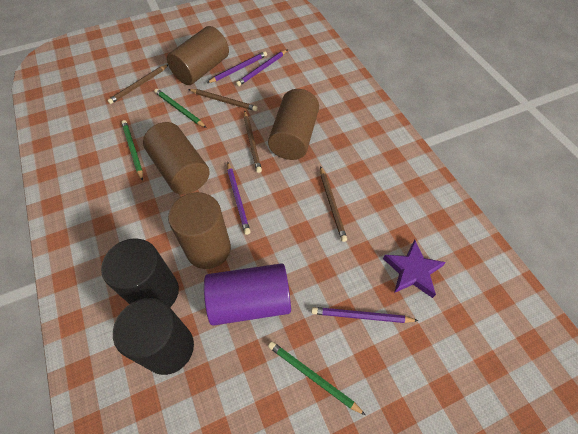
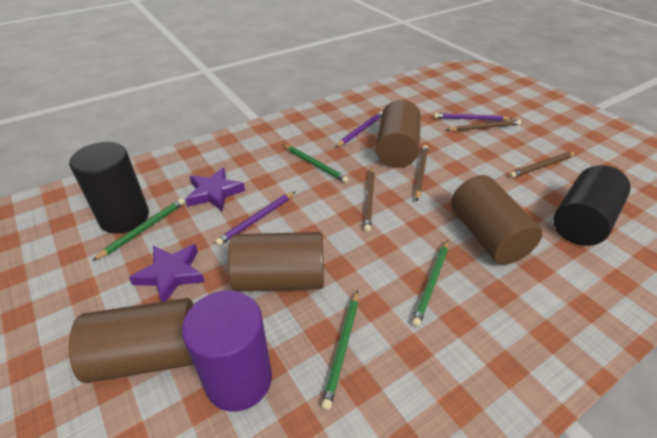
green pencil: [121,120,143,181] [154,89,206,128] [268,341,365,415] = 3 -> [92,198,185,261] [283,145,349,183] [321,290,358,410] [412,240,449,327] = 4
purple pencil: [207,51,267,83] [227,162,250,235] [236,49,288,86] [311,307,419,323] = 4 -> [215,191,296,246] [335,111,382,148] [434,113,513,121] = 3
purple star: [383,240,446,298] = 1 -> [129,244,205,302] [185,167,245,212] = 2

